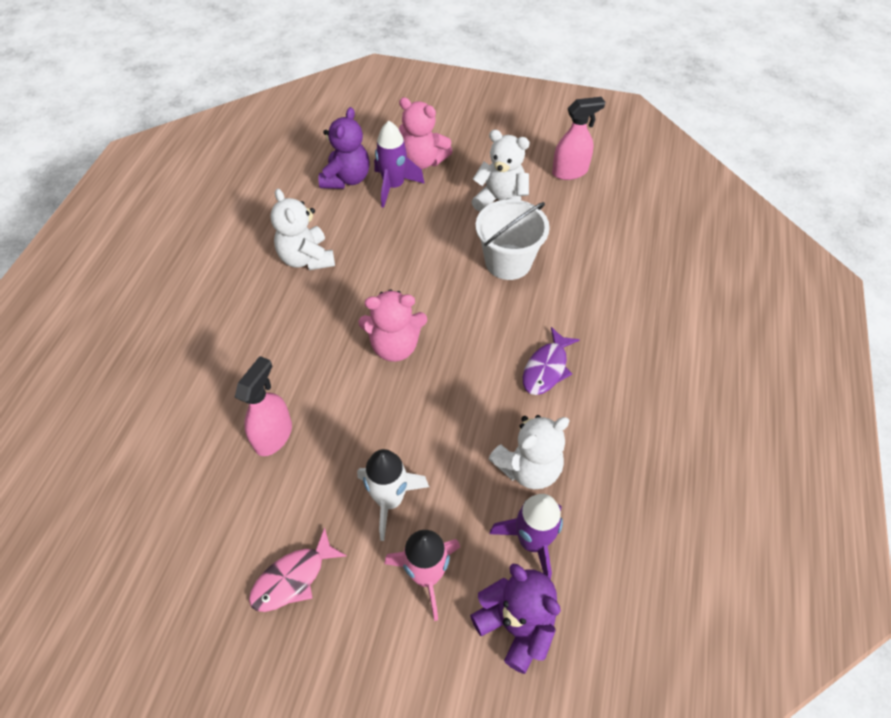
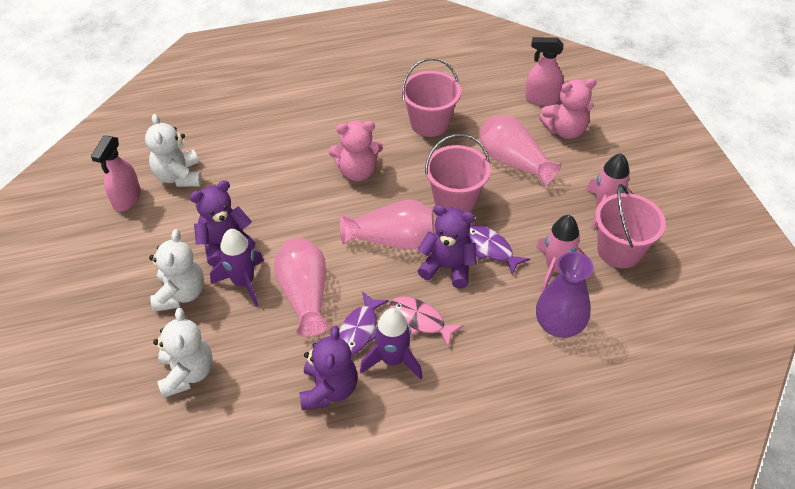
pink bucket: none = 0 -> [401,58,461,137] [425,134,491,212] [595,184,666,268] = 3
pink rocket: [385,530,460,621] = 1 -> [536,215,585,292] [586,153,633,229] = 2
pink vase: none = 0 -> [274,238,329,337] [339,200,434,249] [479,116,562,187] = 3
purple fish: [523,327,580,395] = 1 -> [339,291,389,355] [468,225,530,275] = 2
purple teddy bear: [319,107,370,189] [470,564,561,674] = 2 -> [190,180,255,266] [299,326,357,410] [418,205,477,288] = 3
purple vase: none = 0 -> [536,252,594,338] = 1
white bucket: [476,199,550,280] = 1 -> none = 0
white rocket: [357,449,429,541] = 1 -> none = 0

